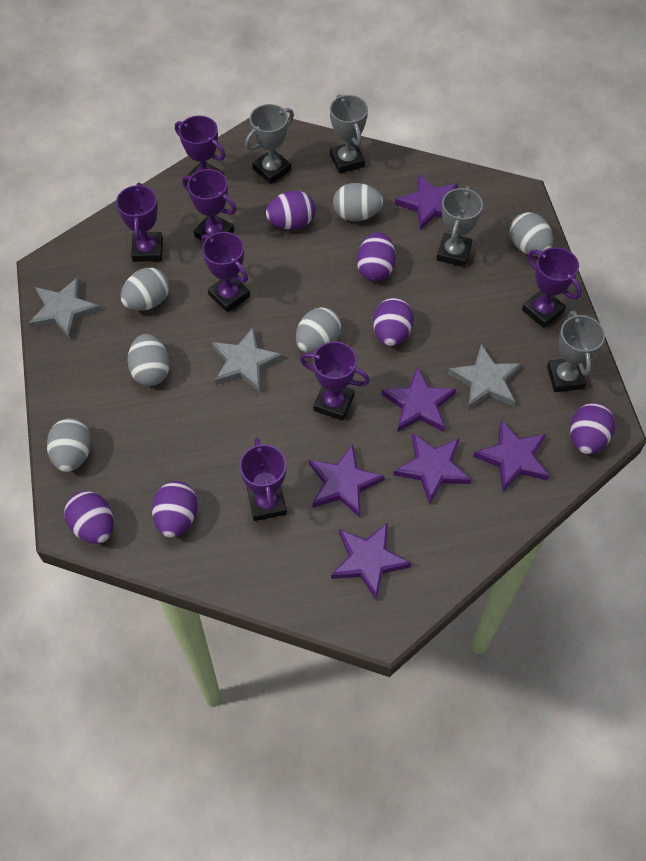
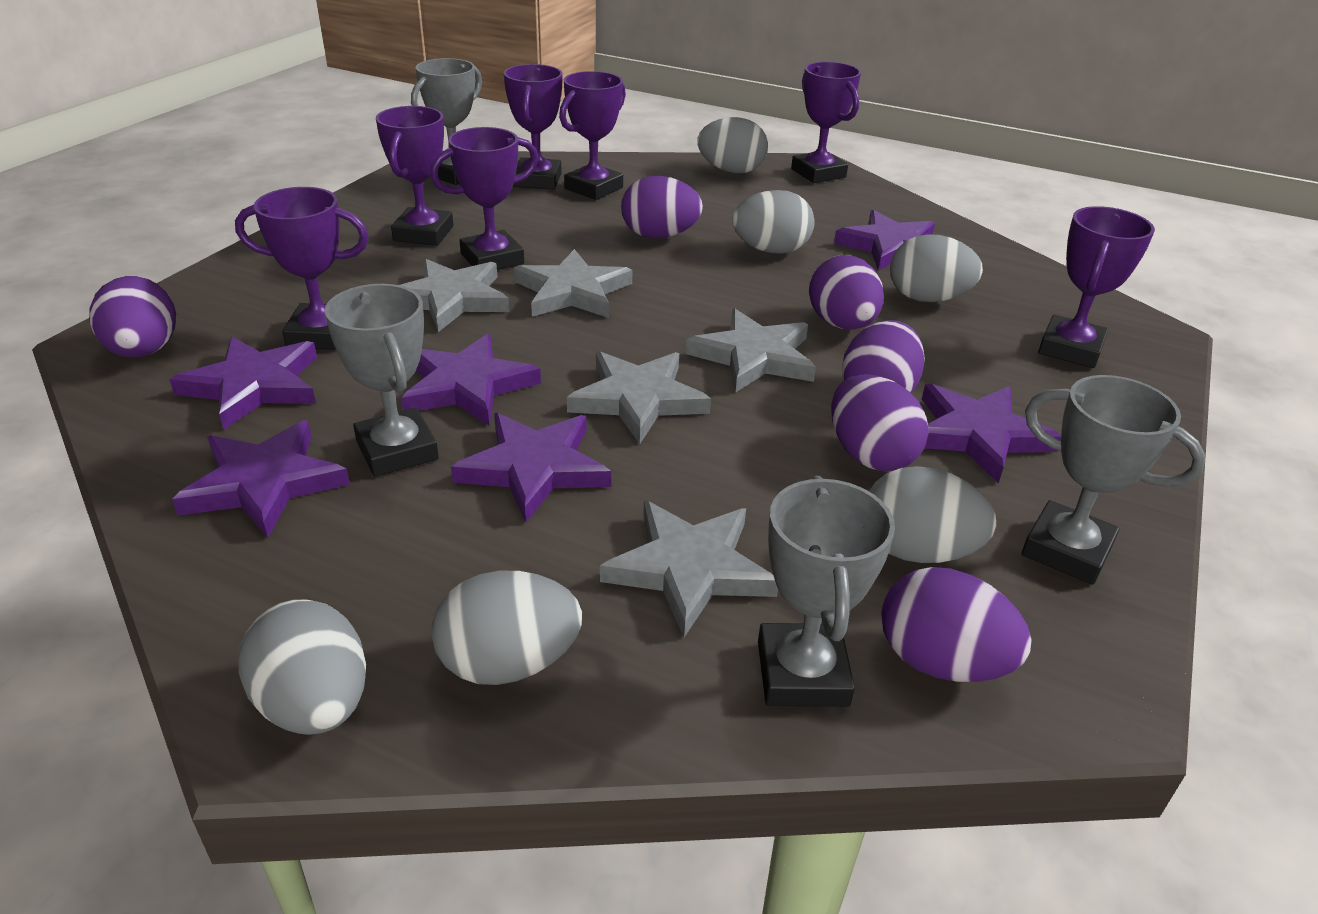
grey star: [29,277,101,340] [212,328,283,392] [448,344,522,409] = 3 -> [400,259,509,332] [513,249,632,318] [567,351,711,444] [600,500,778,637] [686,309,816,393] = 5

